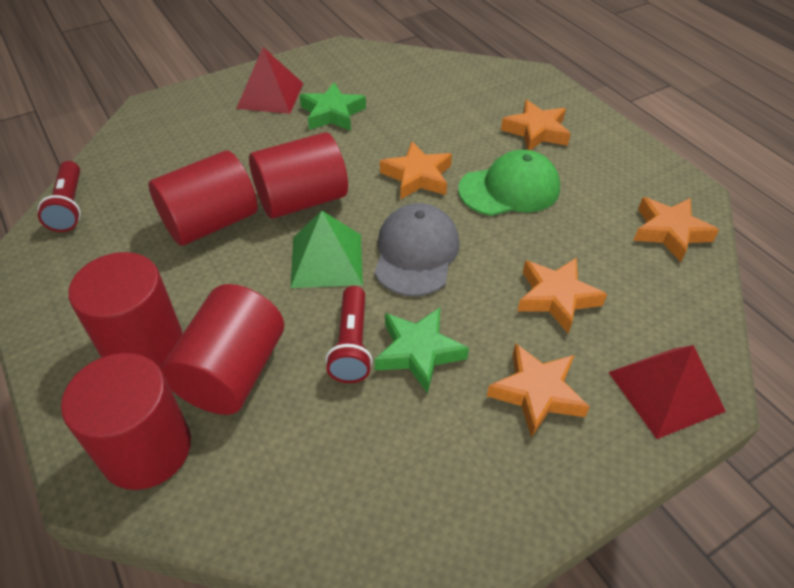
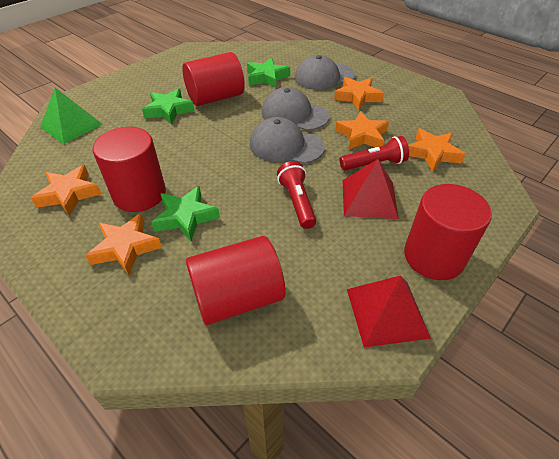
green cap: [458,150,560,216] = 1 -> none = 0
green star: [300,82,366,131] [375,308,469,394] = 2 -> [142,88,194,125] [151,186,220,241] [247,57,290,88] = 3
grey cap: [374,203,459,296] = 1 -> [250,117,325,164] [261,87,329,131] [295,55,355,90] = 3
red cylinder: [61,353,191,490] [68,252,183,369] [148,150,258,246] [161,284,284,415] [249,132,348,219] = 5 -> [92,127,166,212] [182,52,245,106] [186,236,286,325] [404,184,492,280] = 4

